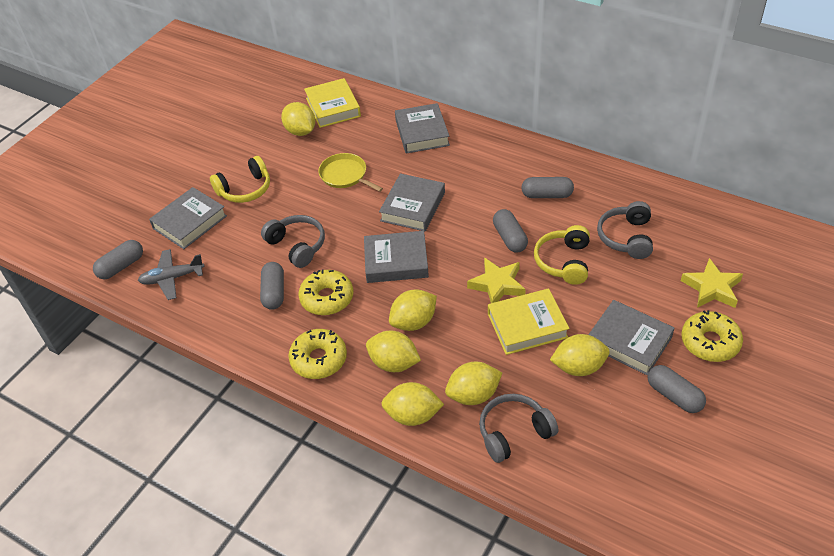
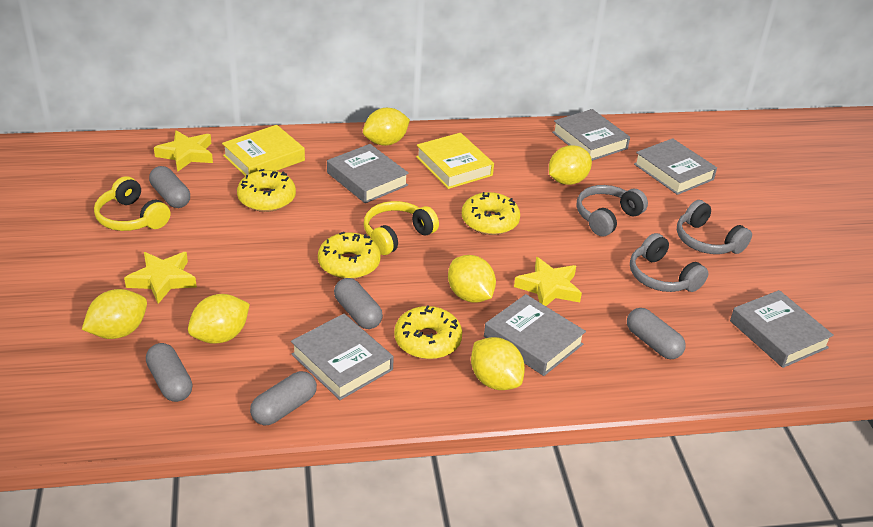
grey book: [149,187,227,249] [364,231,429,283] [379,173,445,231] [395,103,450,154] [588,300,675,375] = 5 -> [291,314,394,400] [327,144,409,203] [484,294,586,376] [552,109,630,161] [634,138,717,195] [730,290,834,368] = 6
grey plane: [138,249,205,300] = 1 -> none = 0
yellow donut: [288,329,347,379] [298,270,353,315] [681,310,743,362] = 3 -> [237,169,296,212] [318,232,381,279] [394,305,462,359] [462,192,520,235] = 4
yellow pan: [318,153,383,192] = 1 -> none = 0
yellow star: [467,258,526,303] [681,258,743,308] = 2 -> [124,252,197,304] [154,130,213,172] [514,257,582,306] = 3

